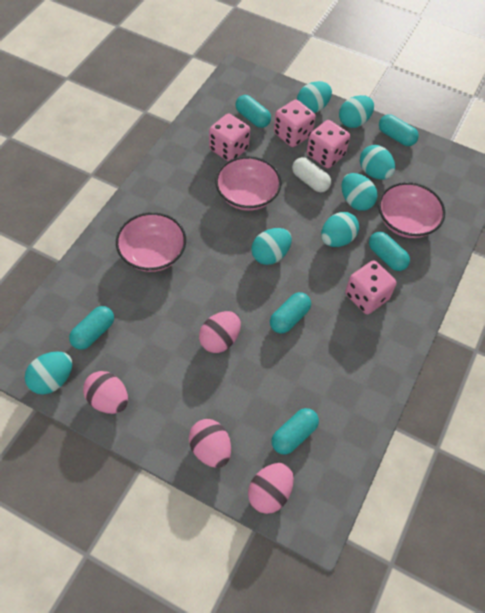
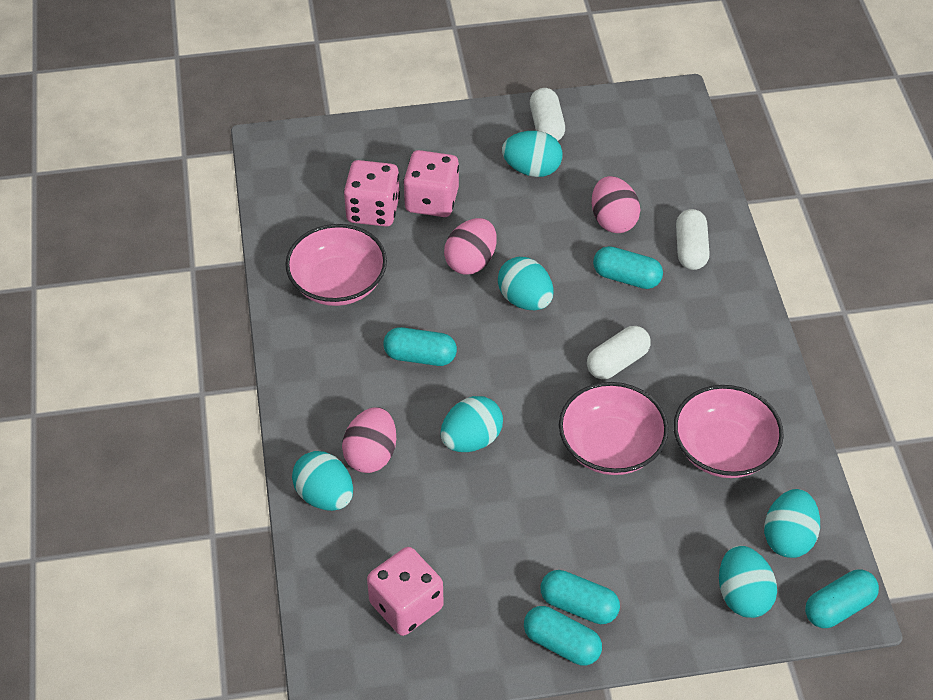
pink dice: [209,114,250,161] [274,99,316,147] [307,120,350,168] [345,261,397,314] = 4 -> [344,160,400,227] [367,547,444,636] [403,150,459,217] = 3
pink egg: [83,371,128,414] [189,419,231,468] [199,311,241,353] [248,463,294,514] = 4 -> [342,407,396,473] [444,218,497,274] [592,176,640,233] = 3
turquoise capsule: [69,306,114,350] [236,95,271,128] [270,292,311,334] [272,408,319,455] [369,232,410,271] [379,114,419,146] = 6 -> [383,327,457,366] [524,606,602,666] [540,570,620,624] [593,246,663,289] [805,569,879,628] = 5
turquoise egg: [25,351,72,395] [251,228,292,265] [297,81,332,113] [321,212,359,247] [339,95,374,128] [341,173,378,211] [360,145,395,180] = 7 -> [292,451,353,511] [440,396,503,452] [498,257,554,310] [502,131,563,177] [719,546,777,618] [764,489,820,558] = 6
white capsule: [292,157,331,192] = 1 -> [530,88,565,141] [587,326,651,379] [676,209,710,270] = 3

